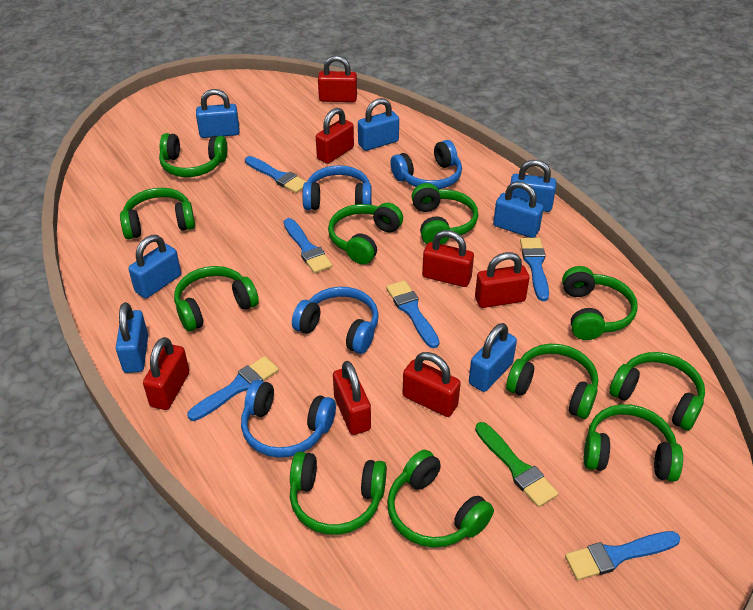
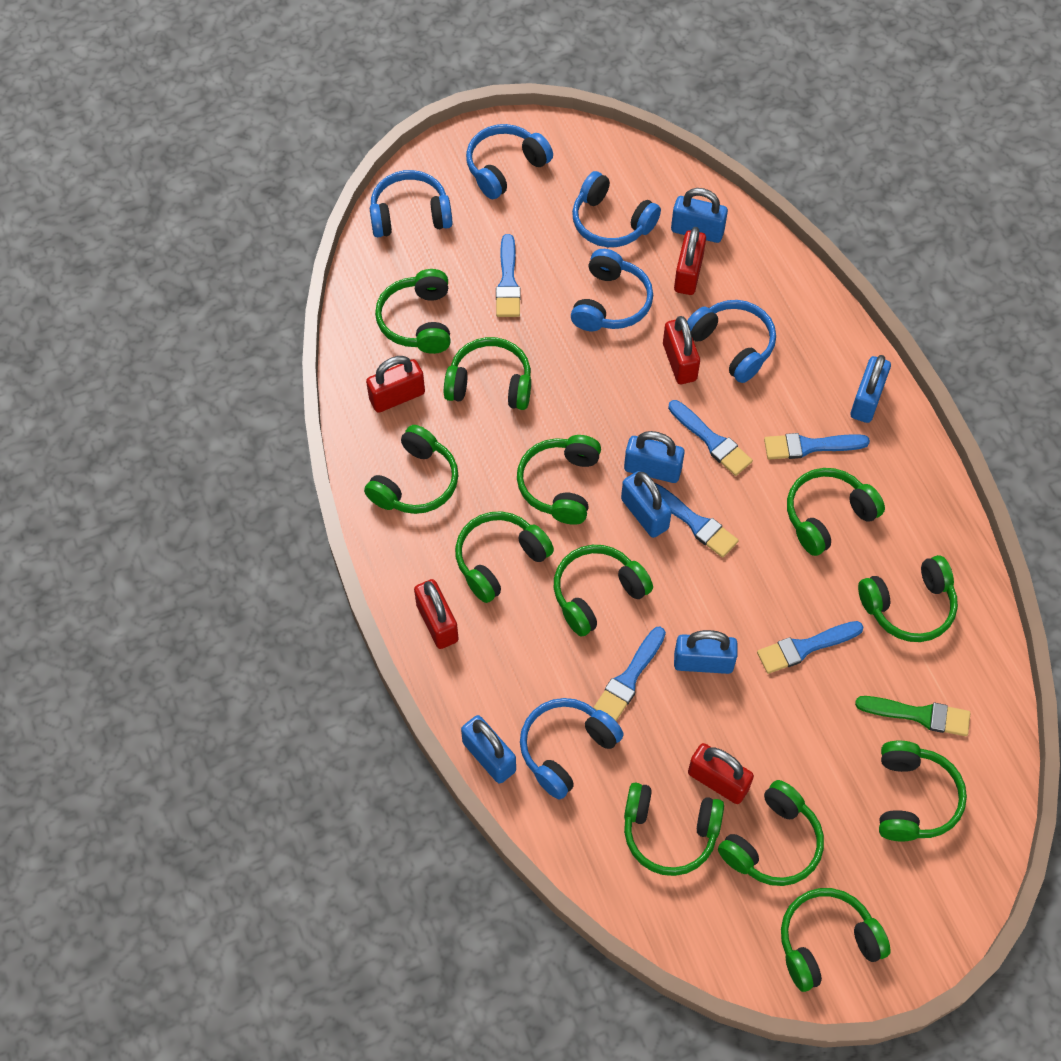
blue headphones: [241,380,336,458] [292,287,379,354] [302,165,372,210] [390,140,462,189] = 4 -> [369,170,453,237] [466,124,553,199] [520,698,624,799] [571,249,653,331] [572,171,661,247] [687,300,776,383] = 6
blue padlock: [116,302,148,373] [128,235,181,298] [196,89,240,138] [358,98,399,151] [469,323,517,392] [493,181,544,238] [510,160,556,212] = 7 -> [461,715,516,784] [621,471,672,538] [624,431,685,483] [671,188,728,243] [674,630,738,674] [851,355,891,423] = 6
green headphones: [120,188,195,239] [159,133,228,177] [174,266,259,332] [290,452,387,535] [328,203,403,264] [387,450,494,548] [412,183,478,244] [506,344,598,419] [562,266,638,340] [584,404,683,482] [609,352,705,431] = 11 -> [364,425,458,514] [375,269,451,354] [444,337,531,410] [455,511,554,603] [517,435,601,525] [554,545,653,637] [624,782,724,876] [718,780,824,886] [781,888,891,992] [787,468,885,556] [858,555,958,642] [879,741,967,842] = 12
red padlock: [143,337,189,410] [316,108,354,164] [318,55,357,102] [333,361,371,435] [403,352,461,417] [422,230,474,287] [475,252,529,308] = 7 -> [366,356,425,413] [414,579,459,649] [663,316,700,384] [674,227,706,295] [688,743,754,804] = 5

